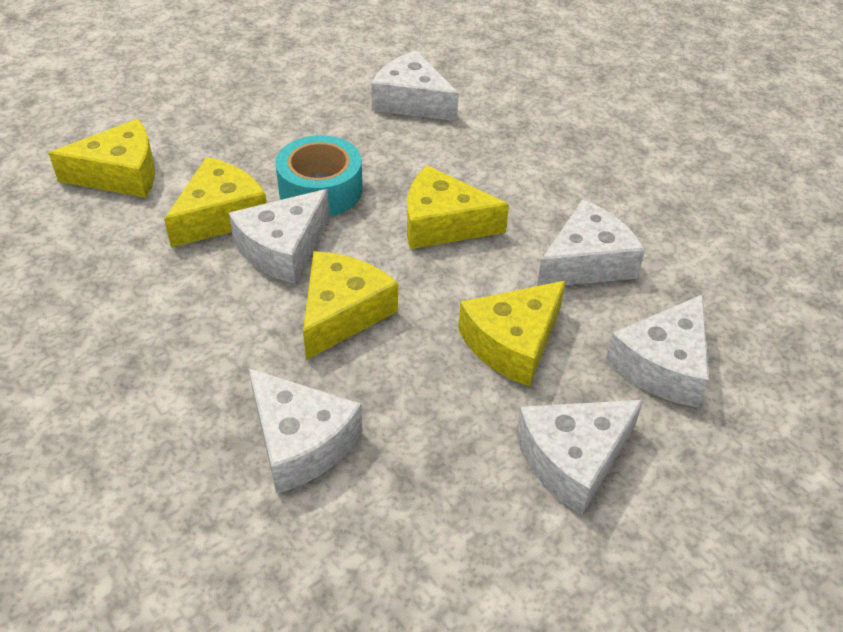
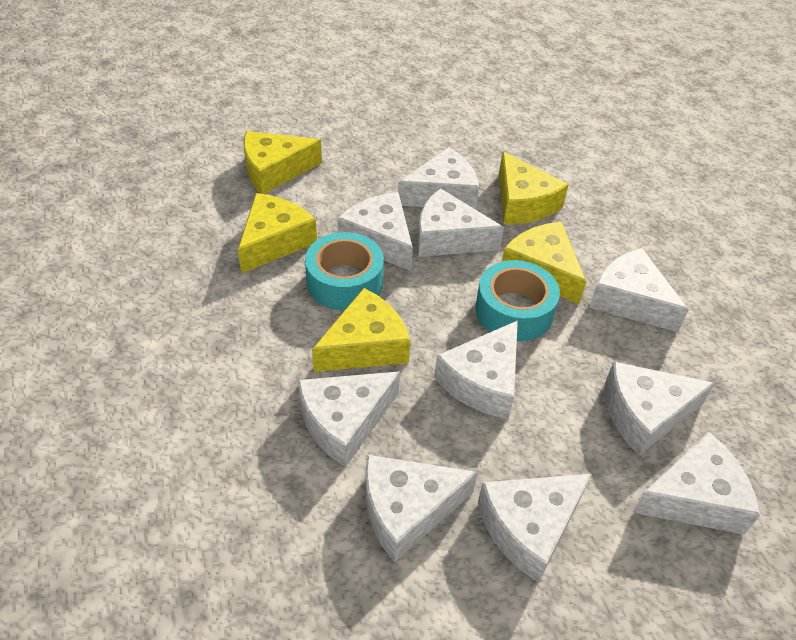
turquoise tape: [276,135,362,216] = 1 -> [305,232,384,310] [475,260,560,341] = 2
white cheese: [229,189,330,284] [249,368,362,494] [371,50,459,121] [516,400,643,515] [537,200,645,286] [605,294,709,407] = 6 -> [298,371,400,467] [337,192,413,271] [365,455,478,562] [398,147,479,210] [417,188,504,257] [434,320,518,419] [478,474,592,583] [589,248,689,332] [605,361,715,455] [633,432,760,535] = 10

